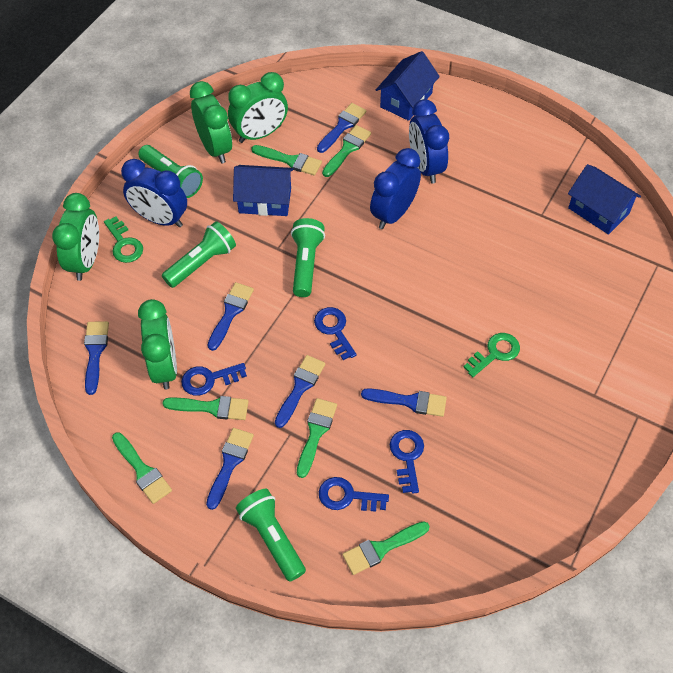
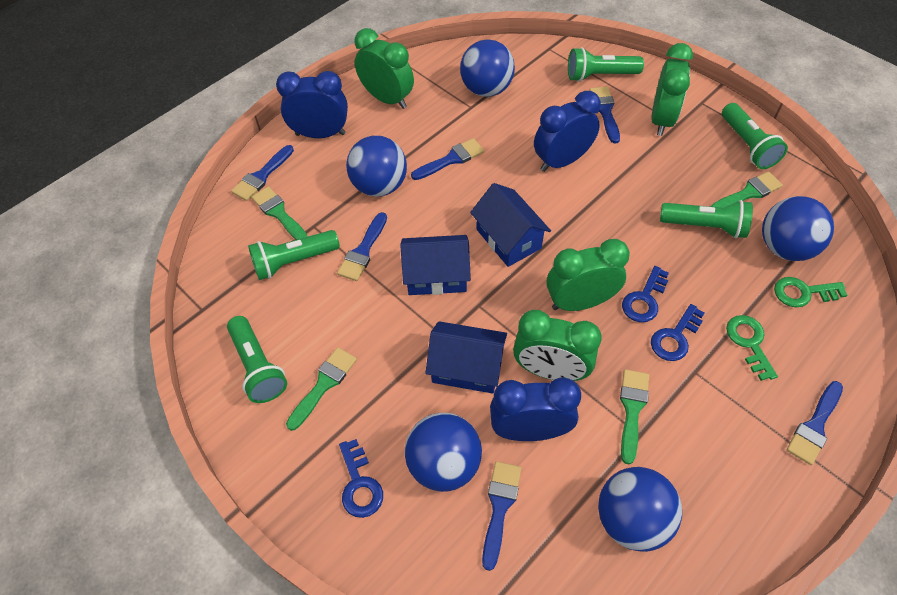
blue ball: none = 0 -> [346,136,407,197] [405,413,482,492] [460,39,515,97] [598,467,682,552] [762,196,834,261] = 5
blue key: [181,363,247,396] [314,307,357,360] [319,477,389,512] [390,430,424,493] = 4 -> [339,439,383,518] [622,266,669,322] [651,304,704,361] = 3
green brush: [112,432,172,504] [162,396,249,420] [251,145,322,176] [297,398,337,478] [322,125,371,177] [342,521,429,575] = 6 -> [251,186,308,240] [286,347,357,431] [620,369,649,465] [710,172,783,208] = 4
green flashlight: [138,145,203,198] [162,221,236,288] [236,489,306,582] [291,218,325,297] = 4 -> [227,316,287,403] [248,230,340,280] [568,47,644,82] [660,200,753,238] [722,103,788,169] = 5

